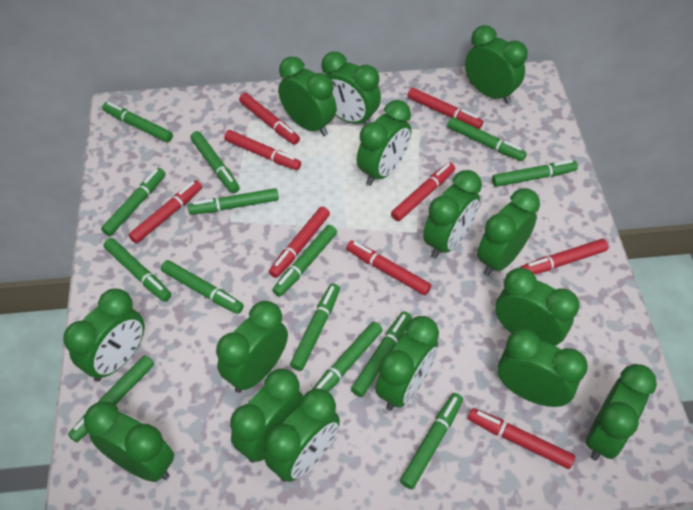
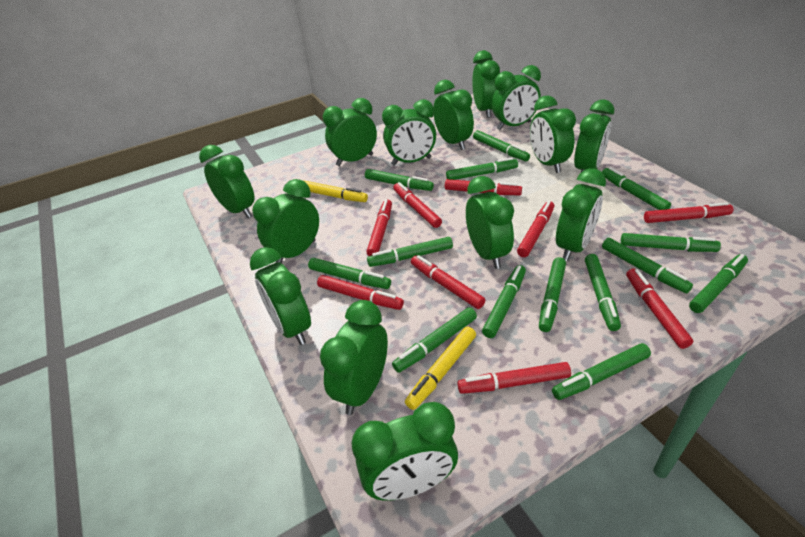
green clock: [63,289,144,381] [84,402,174,482] [216,301,288,393] [230,369,303,463] [264,389,340,482] [278,56,337,136] [321,52,381,125] [357,100,411,186] [375,316,439,410] [423,170,482,258] [465,25,528,104] [477,188,540,276] [495,268,579,346] [497,329,588,407] [586,364,657,461] = 15 -> [199,145,255,218] [250,247,311,345] [252,179,319,263] [320,300,388,415] [323,98,377,166] [351,402,458,501] [382,99,436,166] [434,80,474,150] [466,176,514,269] [472,50,500,118] [492,65,541,130] [530,95,576,173] [556,168,606,261] [574,100,614,172] = 14
yellow marker: none = 0 -> [303,180,368,202] [405,327,476,410] = 2

